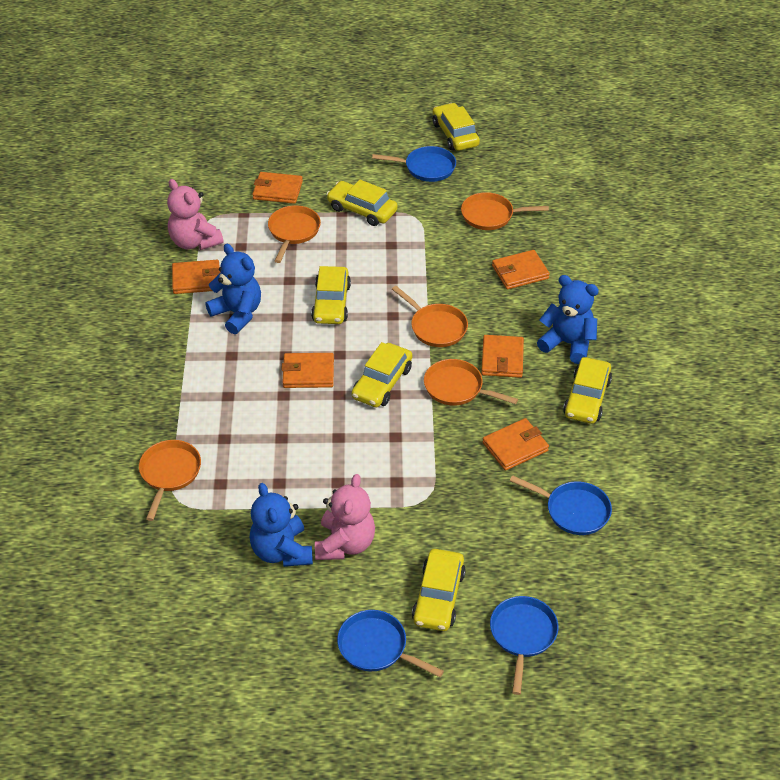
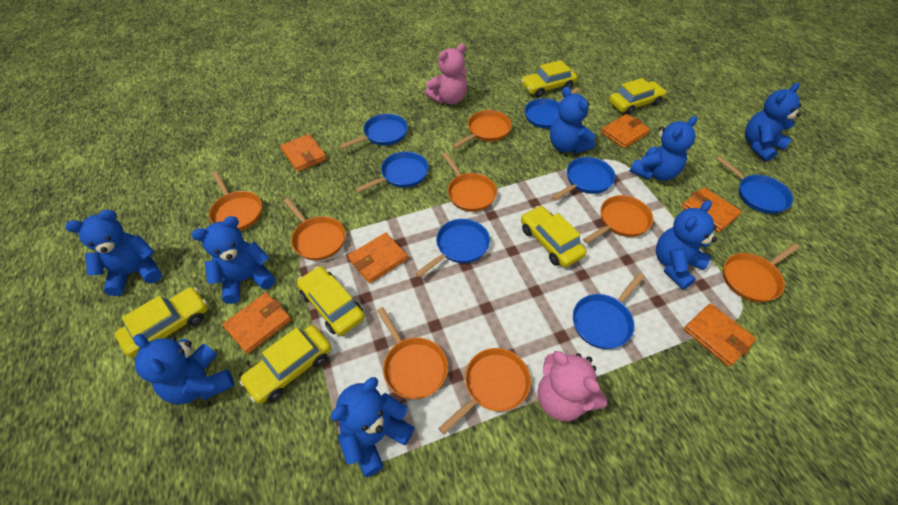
blue pan: [337,610,444,677] [372,146,456,182] [490,596,558,695] [510,475,612,535] = 4 -> [339,114,408,149] [355,151,429,193] [415,219,490,278] [525,87,579,129] [552,157,616,201] [573,273,644,349] [716,156,793,214] = 7
blue teddy bear: [205,244,261,334] [250,483,313,567] [537,275,599,364] = 3 -> [66,210,162,296] [134,334,234,405] [192,216,275,304] [331,377,415,477] [550,87,595,153] [630,116,697,181] [656,200,717,289] [745,83,801,162] = 8
orange pan: [139,440,201,521] [268,205,321,263] [392,286,468,347] [424,359,518,406] [461,192,549,230] = 5 -> [209,171,262,231] [283,198,345,261] [377,307,448,399] [438,348,531,434] [442,152,497,212] [452,110,512,148] [583,195,653,244] [723,243,800,302] = 8

